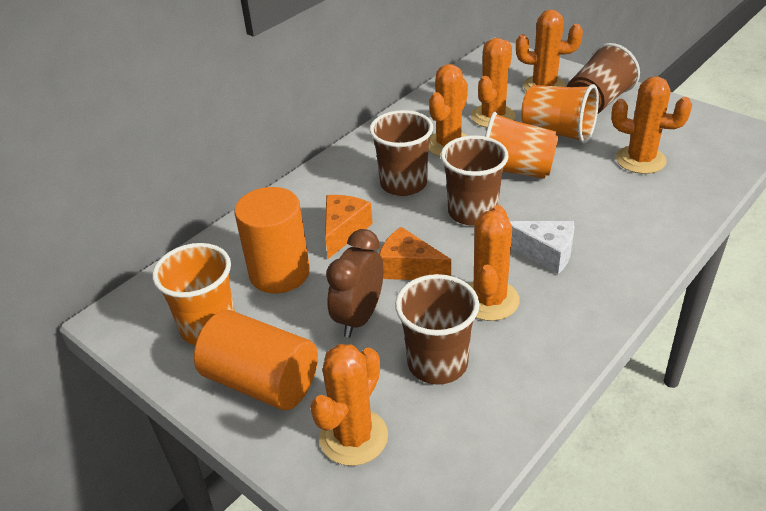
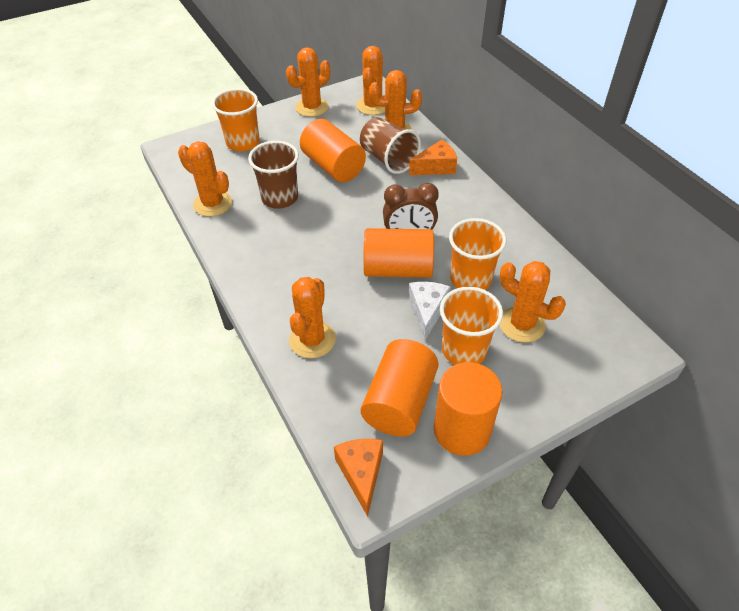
brown cup: [369,110,433,196] [395,274,479,385] [441,135,509,226] [567,43,640,113] = 4 -> [248,141,299,209] [360,117,421,174] = 2
orange cylinder: [194,310,318,410] [235,187,310,293] = 2 -> [300,119,366,182] [361,339,439,437] [363,228,434,278] [434,362,502,456] = 4

